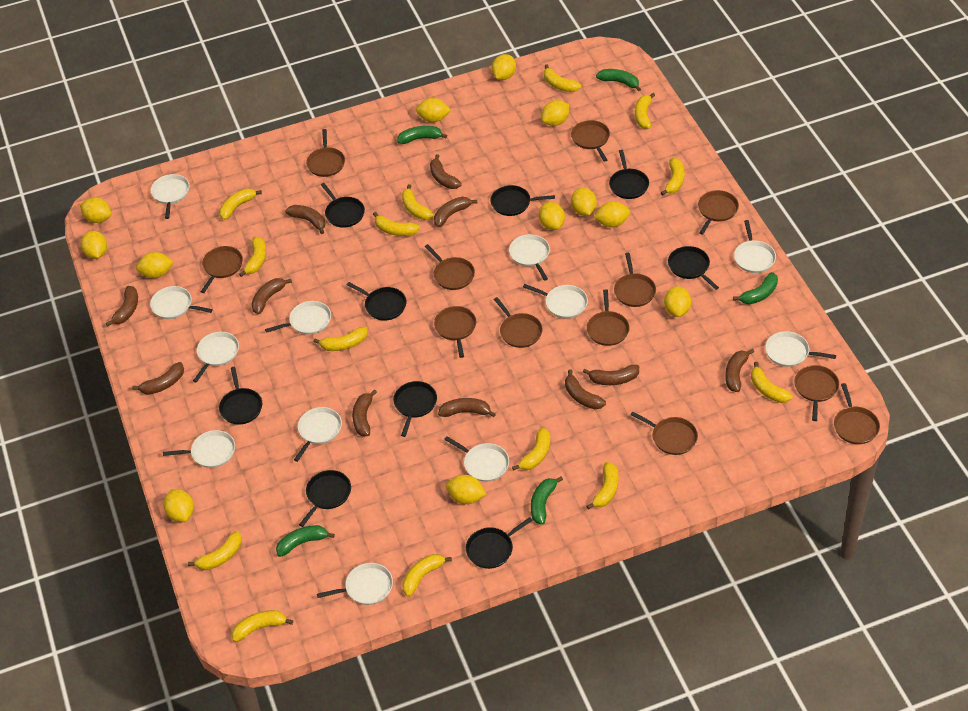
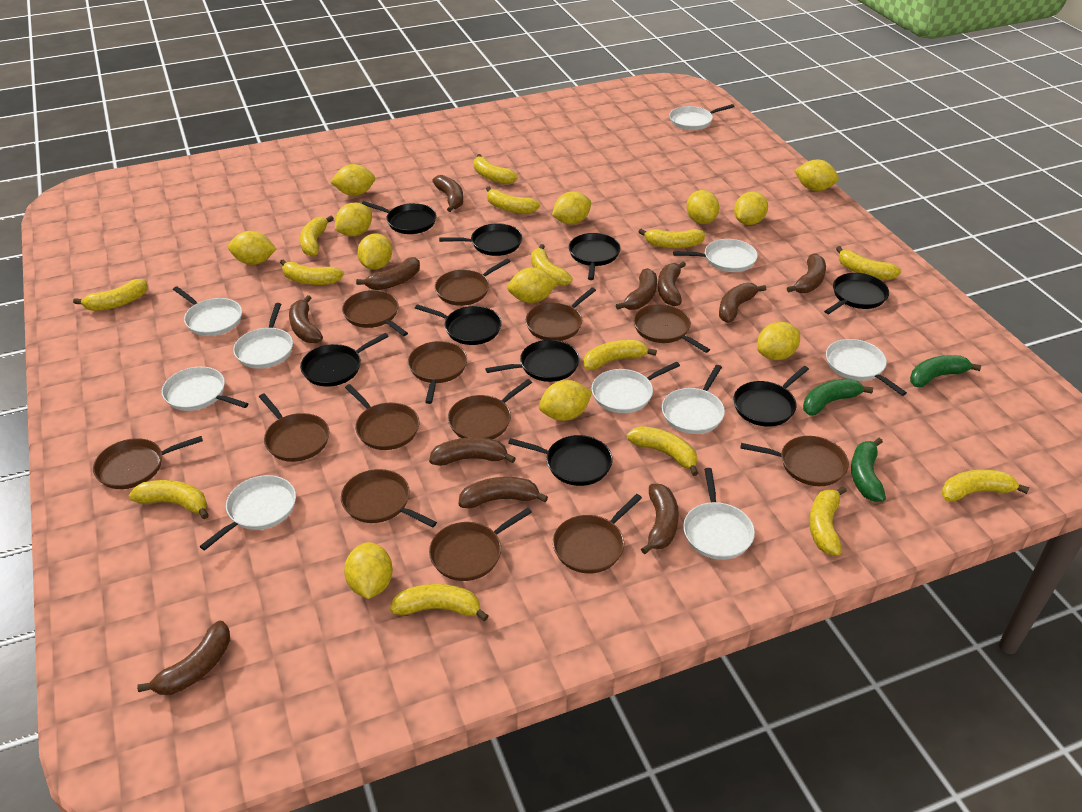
brown pan: [201,246,243,293] [306,129,345,177] [425,244,475,290] [434,306,476,358] [494,297,543,348] [571,120,610,162] [587,289,629,346] [614,253,656,307] [630,411,698,455] [698,190,739,235] [794,365,839,421] [834,383,880,444] = 12 -> [93,436,203,489] [259,394,329,462] [341,469,437,528] [342,290,408,336] [345,384,419,450] [408,341,467,404] [429,508,532,581] [435,258,511,306] [448,379,532,439] [526,287,596,341] [553,494,642,574] [634,304,710,353] [741,436,849,486] = 13
green banana: [276,525,335,557] [397,126,447,144] [531,477,563,525] [596,69,641,91] [733,272,778,304] = 5 -> [803,379,873,416] [851,438,886,502] [910,355,981,387] = 3
white pan: [150,286,213,319] [151,174,190,219] [163,430,235,468] [193,332,239,383] [265,301,331,335] [294,407,342,462] [317,563,393,605] [444,436,509,482] [509,234,550,281] [523,284,588,319] [734,220,776,273] [765,331,836,367] = 12 -> [162,367,249,411] [173,286,242,336] [199,475,296,550] [233,303,293,369] [592,362,680,413] [662,365,725,434] [669,104,735,130] [673,239,758,272] [683,468,755,560] [826,339,907,396] = 10

